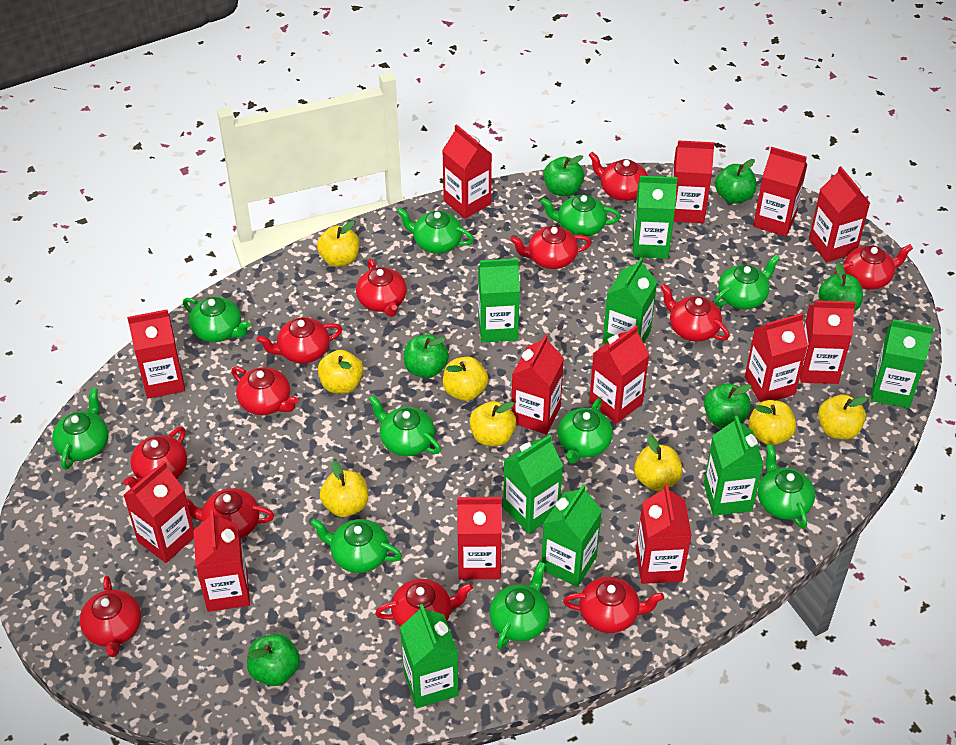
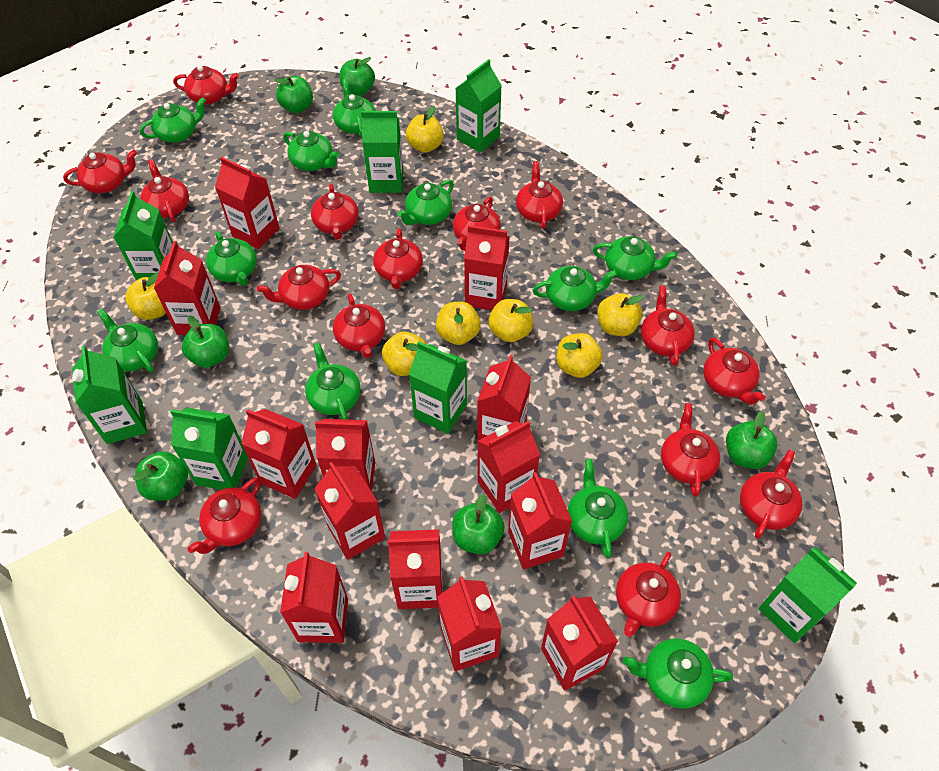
green carton: [400,604,459,708] [478,258,520,342] [503,435,563,534] [541,484,602,587] [603,257,657,344] [633,176,677,259] [704,416,764,516] [871,319,934,409] = 8 -> [72,346,147,444] [114,191,173,280] [170,408,248,490] [361,111,404,193] [409,342,467,434] [455,59,502,153] [758,547,857,643] = 7
green teapot: [52,388,109,470] [183,297,251,342] [310,518,402,573] [369,395,441,456] [397,208,474,254] [490,562,550,649] [540,194,621,236] [558,398,613,464] [714,254,780,309] [758,444,815,529] = 10 -> [97,309,158,372] [140,97,206,143] [206,231,257,286] [283,131,339,171] [305,342,361,420] [333,79,376,138] [397,180,454,225] [533,266,617,311] [568,459,628,558] [593,236,677,280] [623,638,733,709] = 11
red teapot: [80,576,141,657] [123,427,187,488] [186,488,274,539] [231,367,299,415] [257,317,342,363] [356,259,407,317] [375,579,473,627] [510,226,591,269] [563,577,664,633] [589,152,648,201] [660,283,729,342] [834,244,913,289] = 12 -> [63,150,137,193] [140,159,189,222] [173,65,239,104] [188,477,261,554] [257,265,341,310] [311,184,359,240] [333,294,385,358] [373,228,423,289] [453,197,501,251] [516,161,563,229] [616,552,681,637] [641,286,695,366] [661,403,720,496] [703,337,765,405] [740,450,803,539] = 15
yellow apple: [317,221,359,267] [318,350,364,394] [320,460,368,517] [443,357,488,401] [469,401,516,446] [634,435,683,491] [749,400,796,445] [818,394,868,440] = 8 -> [125,272,166,320] [382,332,426,376] [406,106,444,153] [436,302,481,345] [488,299,533,342] [556,333,603,378] [597,293,644,336] = 7

